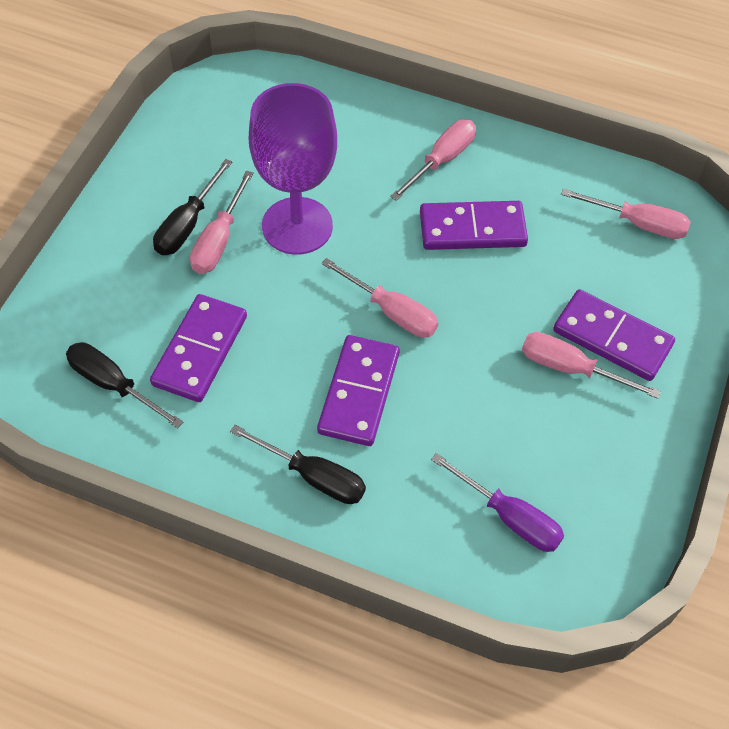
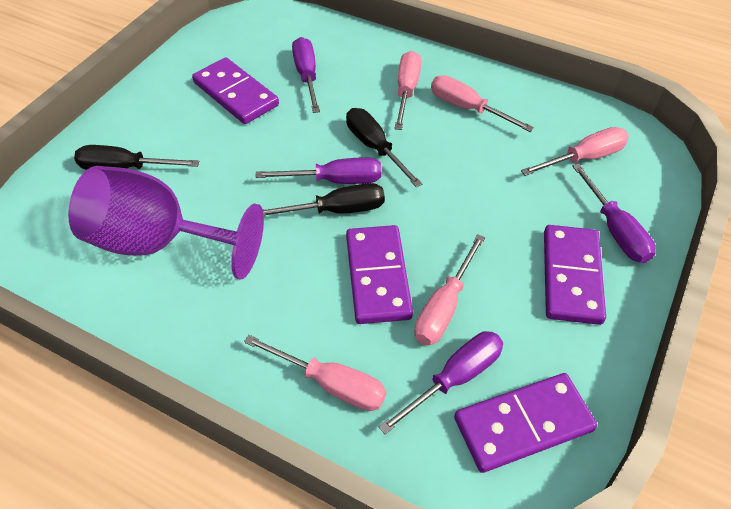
purple screwdriver: [431,453,564,552] = 1 -> [255,157,381,184] [292,37,320,113] [379,331,503,434] [572,164,656,263] = 4

